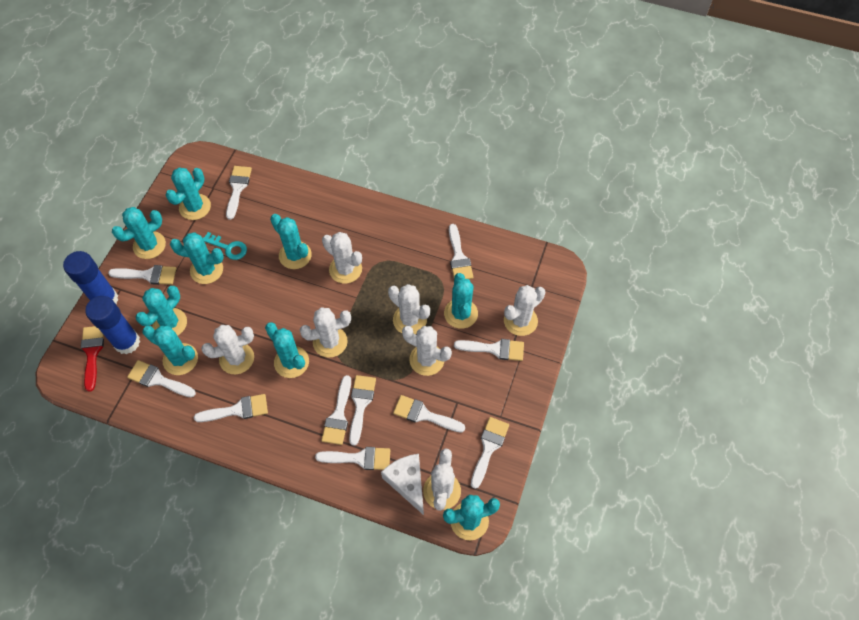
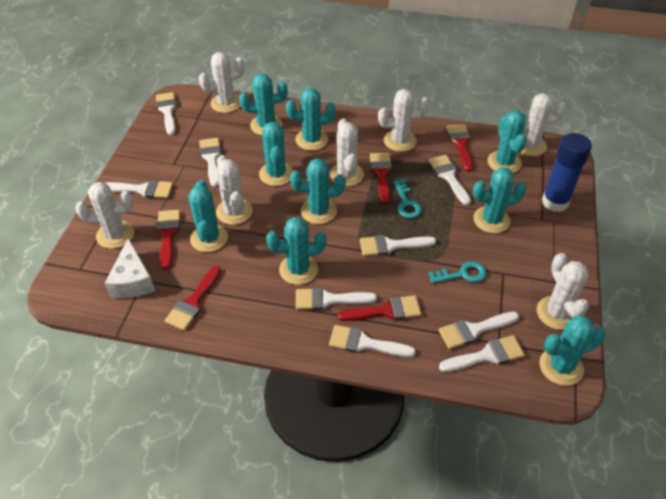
blue glue stick: [63,251,118,304] [85,296,140,354] = 2 -> [542,133,592,212] = 1
red brush: [81,326,104,392] = 1 -> [156,210,180,270] [164,266,221,331] [338,295,421,321] [370,153,392,204] [447,124,473,172] = 5
turquoise key: [203,232,247,260] = 1 -> [393,179,422,218] [429,261,486,283] = 2
white brush: [108,265,176,285] [127,360,196,398] [194,394,268,422] [226,166,252,220] [315,447,390,470] [321,375,351,445] [349,375,376,446] [393,395,465,433] [449,224,473,279] [454,339,524,361] [471,417,509,489] = 11 -> [106,180,173,198] [156,92,177,135] [199,138,221,187] [296,287,377,310] [329,325,416,357] [360,235,436,256] [428,155,471,205] [439,312,519,349] [439,335,525,372] = 9

